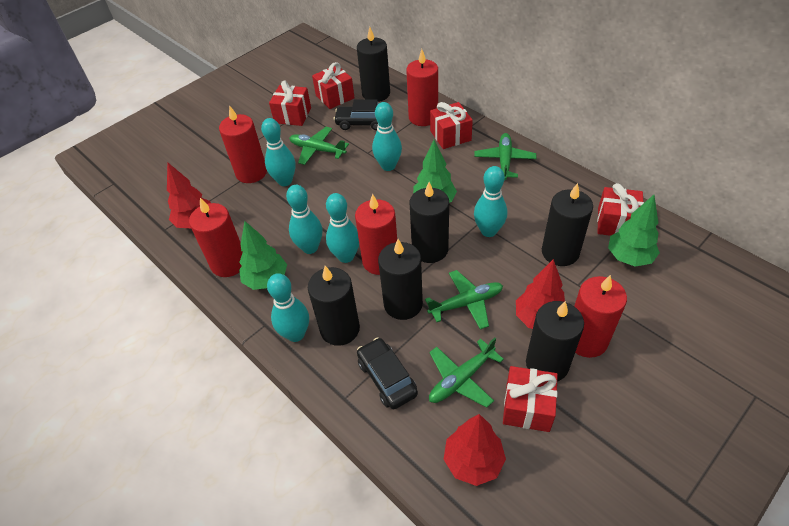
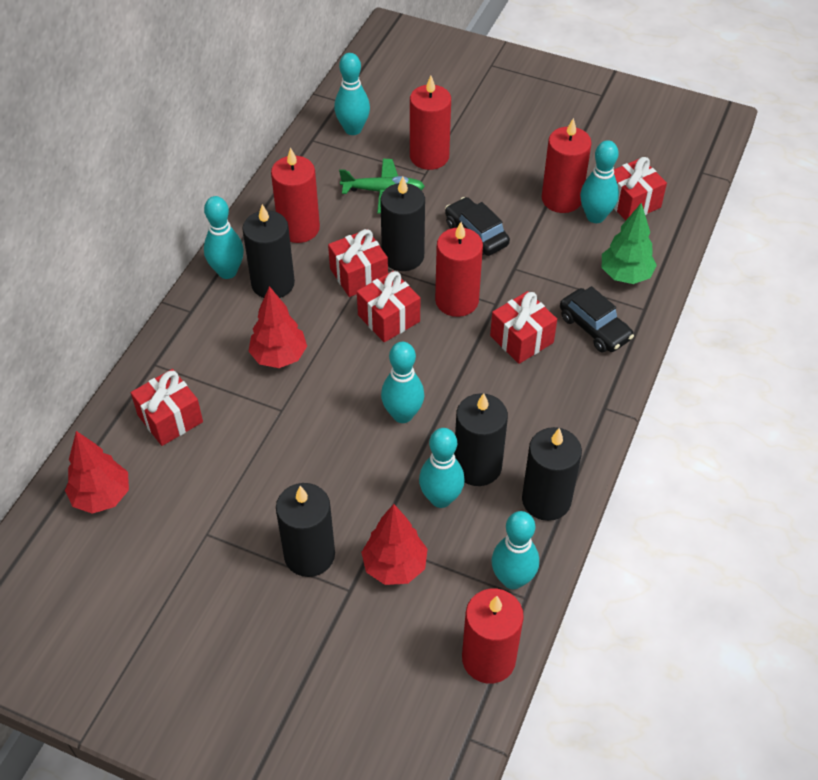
black candle: [308,266,360,346] [357,27,390,102] [378,239,423,320] [410,182,449,263] [526,301,584,381] [542,183,593,266] = 6 -> [242,204,295,298] [276,483,335,577] [380,176,425,271] [454,393,508,486] [522,427,582,521] = 5
green plane: [289,127,349,165] [425,270,503,329] [429,338,504,408] [474,133,536,180] = 4 -> [339,159,425,214] = 1
green tree: [239,221,287,290] [413,140,457,203] [608,195,660,267] = 3 -> [602,203,657,284] = 1

